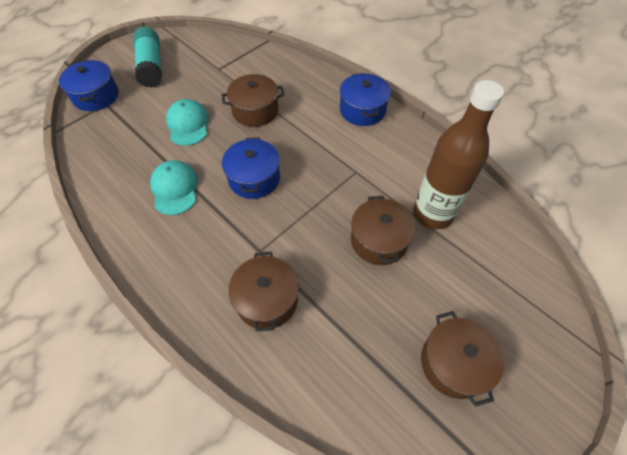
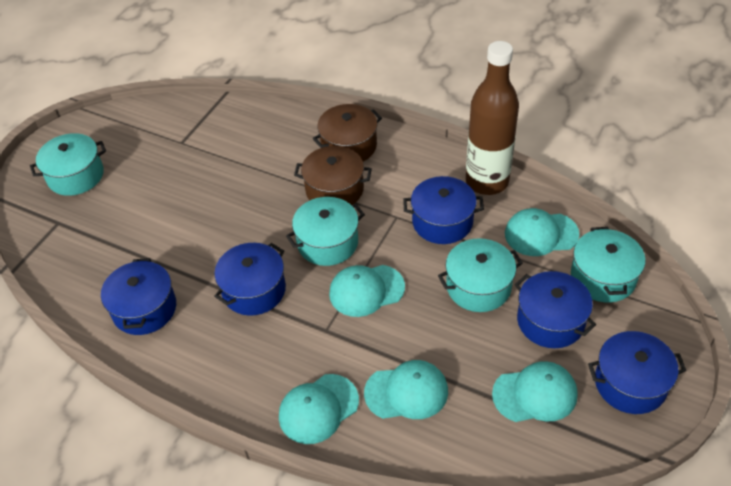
blue pot: [59,60,119,111] [222,137,280,199] [340,73,391,126] = 3 -> [101,258,176,335] [214,243,286,316] [403,176,484,244] [515,271,596,348] [588,331,686,414] = 5
brown pot: [222,74,284,127] [228,252,299,332] [351,196,416,265] [421,311,505,407] = 4 -> [294,146,372,205] [313,104,382,162] = 2
turquoise cap: [150,160,198,215] [166,99,209,146] = 2 -> [279,374,359,444] [329,265,405,317] [364,360,448,419] [492,361,578,422] [505,208,579,256] = 5
turquoise glue stick: [133,27,162,88] = 1 -> none = 0
turquoise pot: none = 0 -> [30,133,106,196] [286,197,365,266] [438,238,523,312] [571,227,646,303] = 4

